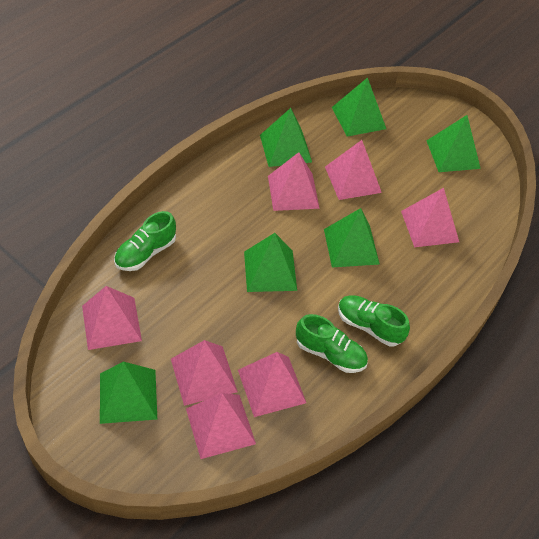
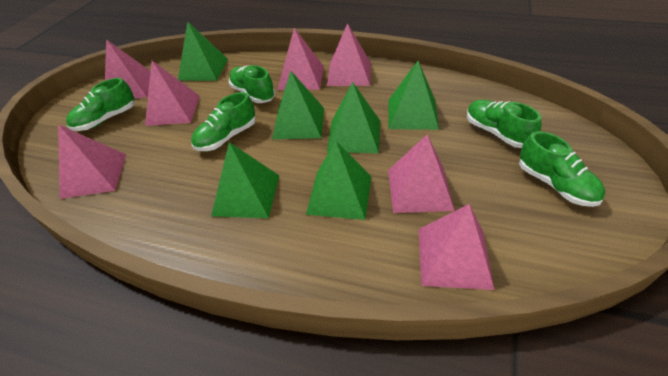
green shoe: [114,211,176,271] [296,314,368,373] [338,295,410,346] = 3 -> [66,78,134,131] [191,92,256,151] [229,65,275,103] [467,100,541,148] [519,131,605,207] = 5

